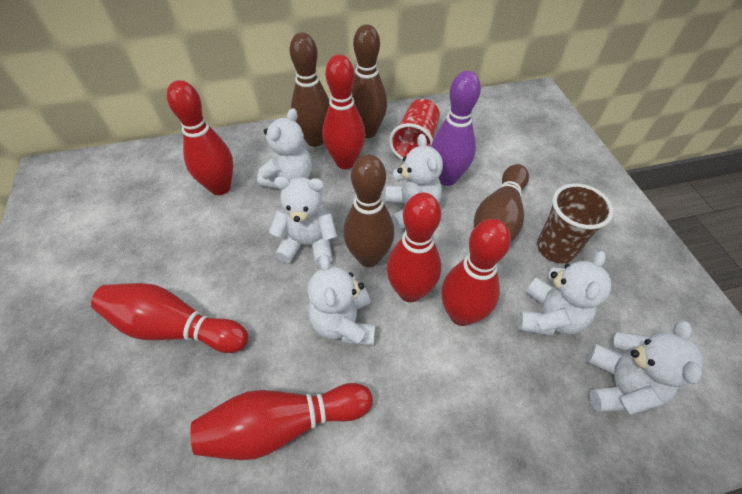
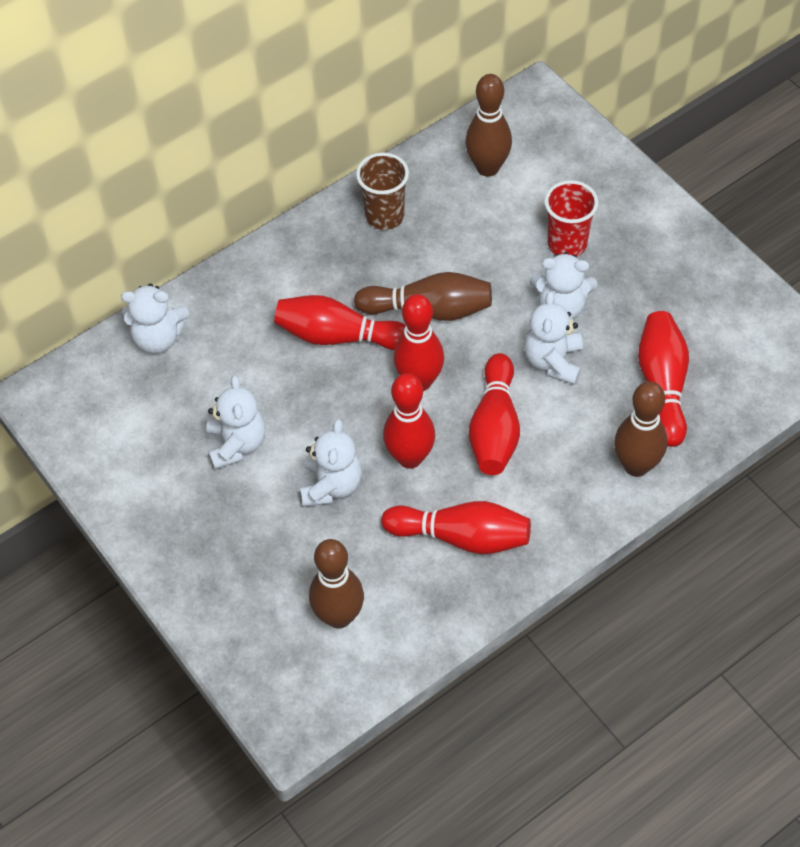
purple bowling pin: [431,71,481,186] = 1 -> none = 0
white teddy bear: [257,108,312,189] [269,176,337,265] [308,254,375,345] [385,134,443,230] [518,251,611,336] [586,320,703,415] = 6 -> [121,284,189,354] [207,376,266,470] [300,419,362,507] [524,291,583,384] [530,252,597,319] = 5

